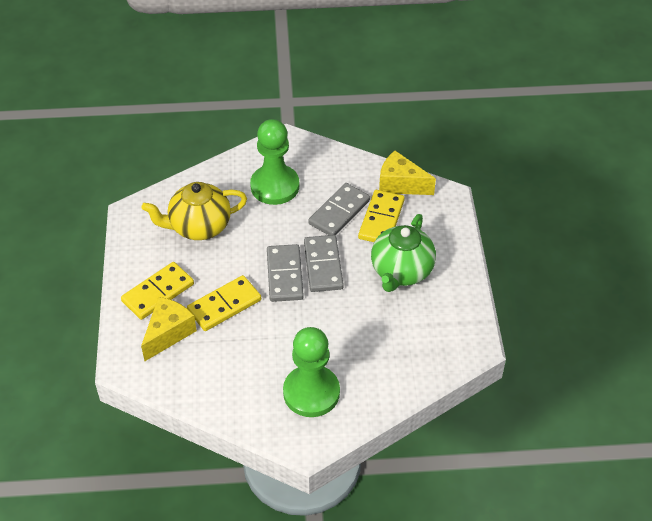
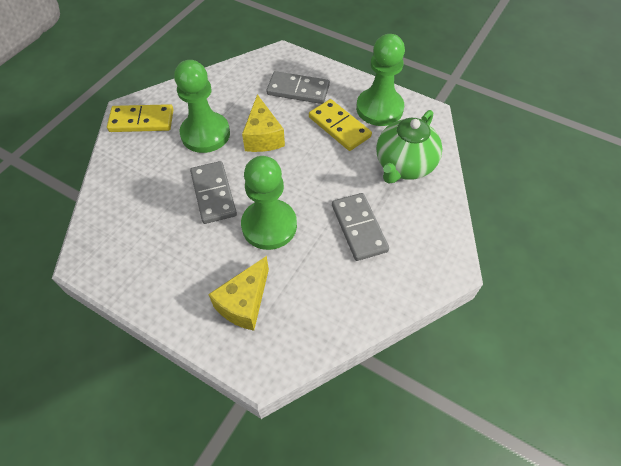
green pawn: [250,119,299,205] [283,327,340,417] = 2 -> [174,60,230,153] [241,156,297,250] [356,34,405,126] = 3
yellow domino: [121,262,194,320] [187,275,261,331] [358,190,405,242] = 3 -> [107,104,174,132] [309,99,372,151] = 2
yellow teapot: [141,182,247,240] = 1 -> none = 0

